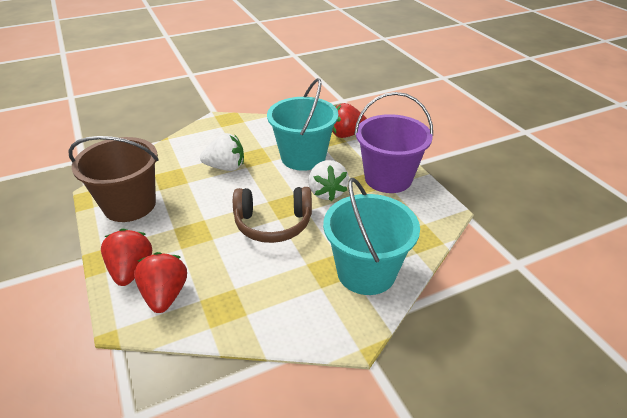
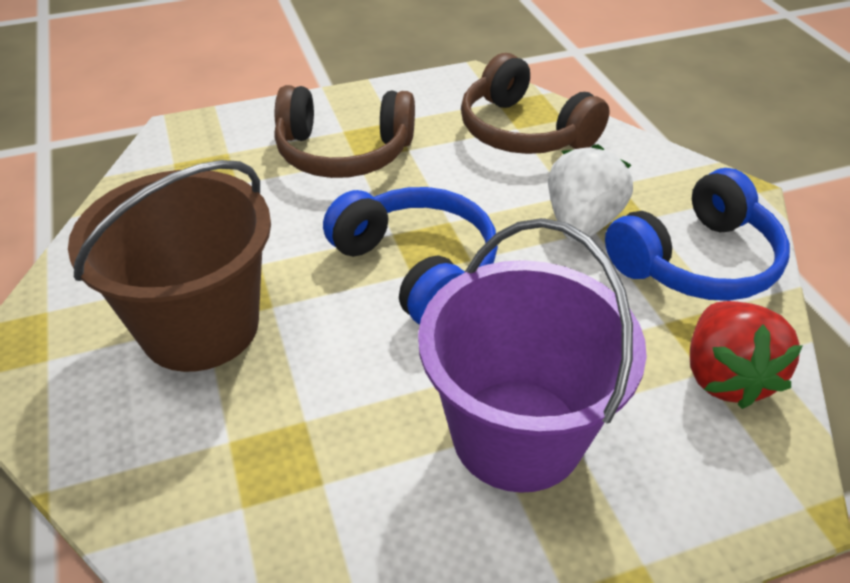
blue headphones: none = 0 -> [323,187,498,325] [605,168,790,301] = 2
brown headphones: [233,187,312,243] = 1 -> [274,85,415,178] [461,53,610,154] = 2
red strawberry: [101,228,152,286] [134,252,187,313] [332,103,367,138] = 3 -> [690,301,803,409] = 1
turquoise bucket: [267,78,338,171] [323,178,420,295] = 2 -> none = 0
white strawberry: [200,133,244,171] [308,160,349,202] = 2 -> [548,144,633,242] = 1

